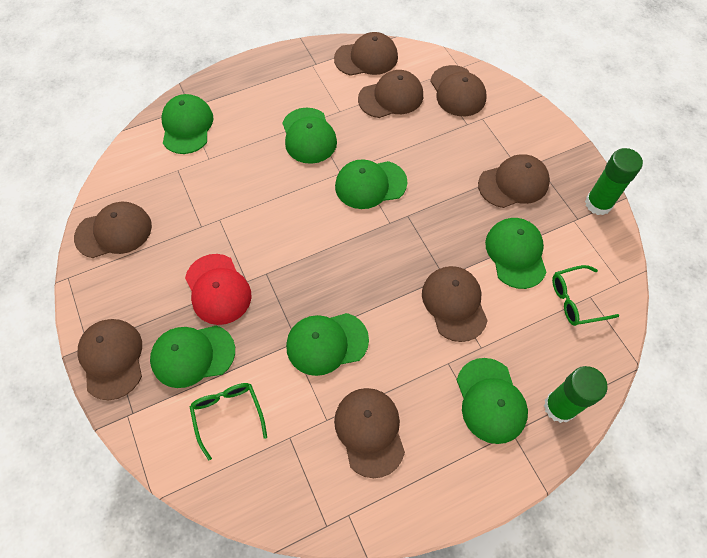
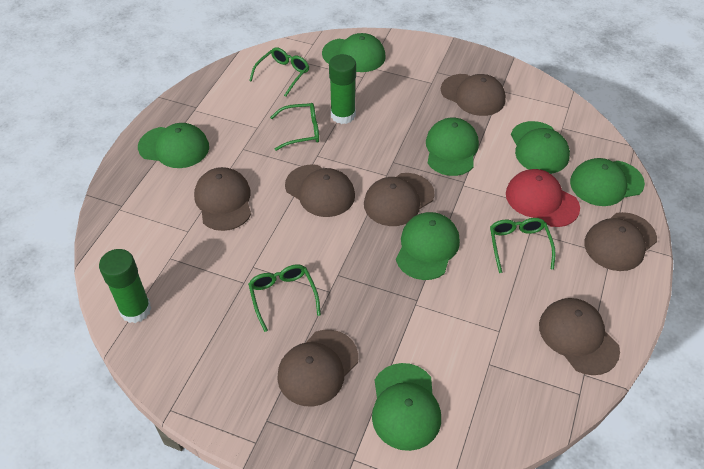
brown cap: [74,202,152,258] [77,319,142,400] [334,32,398,76] [334,388,405,478] [358,70,423,118] [422,266,488,342] [430,65,487,116] [478,154,550,208] = 8 -> [194,167,251,231] [277,330,358,406] [285,164,355,217] [364,173,435,226] [441,74,506,116] [539,298,620,375] [585,212,657,271] = 7
green glasses: [190,383,267,461] [552,265,620,326] = 2 -> [248,264,321,332] [249,47,309,97] [270,103,319,151] [490,218,556,273] = 4

